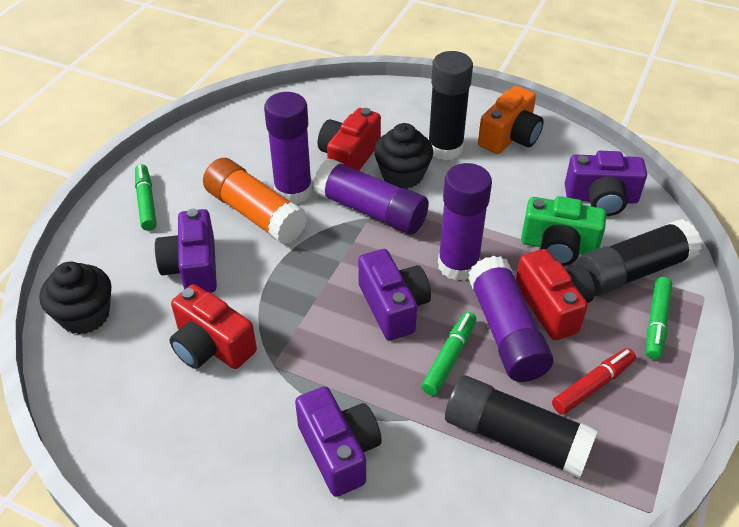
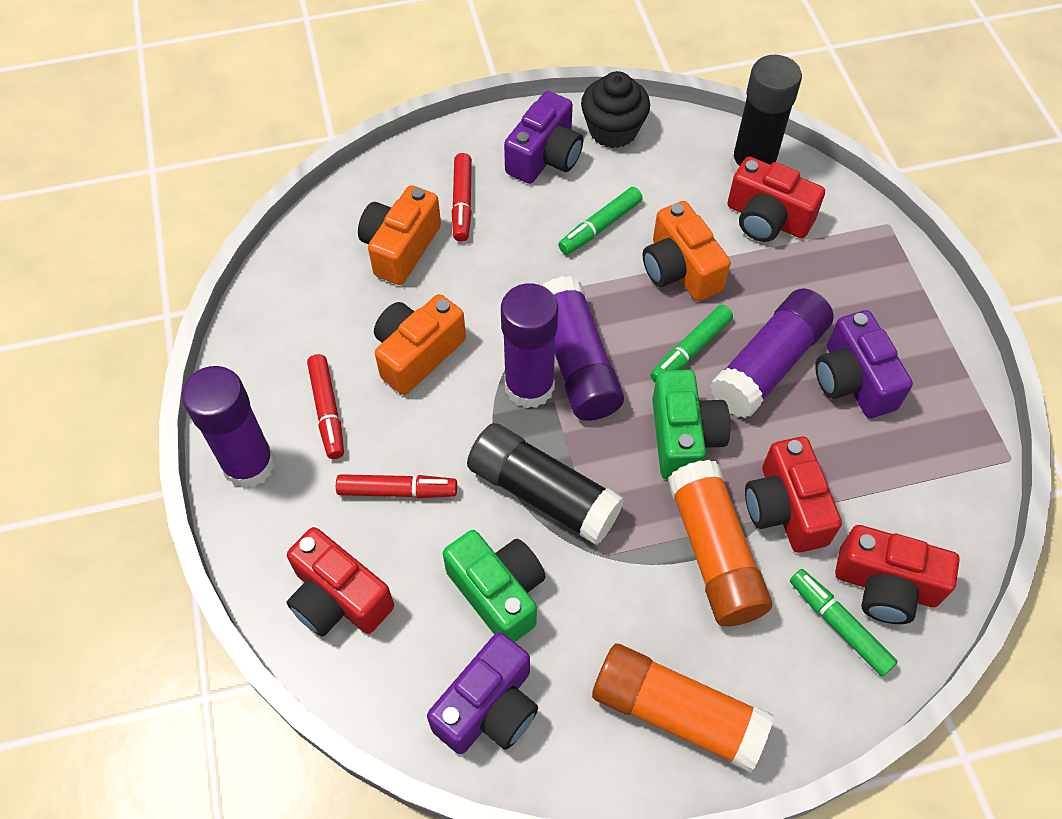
black cupcake: [40,262,111,334] [374,123,433,189] = 2 -> [581,71,650,148] = 1
black glue stick: [428,51,473,160] [445,376,598,478] [577,219,701,296] = 3 -> [467,423,624,545] [730,55,802,173] = 2
green camera: [521,196,606,266] = 1 -> [443,530,546,642] [652,370,730,479] = 2
orange camera: [478,86,544,154] = 1 -> [358,185,441,285] [374,294,466,395] [643,201,731,301] = 3
orange glue stick: [203,158,307,245] = 1 -> [592,644,774,773] [668,460,772,626] = 2
purple camera: [155,209,217,293] [295,386,382,497] [358,249,431,340] [565,151,647,216] = 4 -> [427,632,538,754] [504,91,583,184] [815,310,913,418] = 3
red camera: [170,284,257,369] [318,108,381,171] [516,249,595,340] = 3 -> [286,527,394,637] [727,157,825,242] [745,436,842,553] [835,525,960,624] = 4
red marker: [552,348,636,415] = 1 -> [307,354,344,459] [336,474,457,498] [452,153,472,242] = 3

